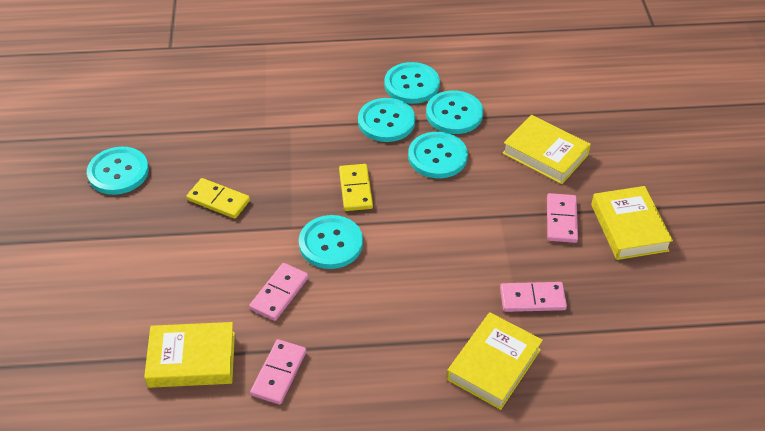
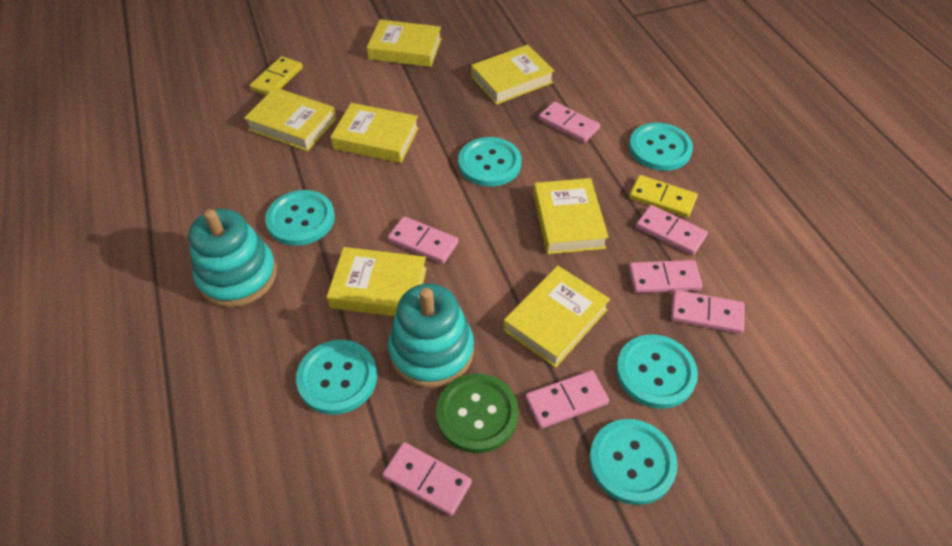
green button: none = 0 -> [436,373,519,453] = 1
pink domino: [249,263,308,321] [250,339,306,405] [500,282,567,312] [547,193,578,243] = 4 -> [382,442,472,516] [388,216,459,264] [525,370,609,429] [539,101,600,143] [629,260,703,293] [636,205,708,255] [671,290,745,334] = 7
turquoise stacking toy: none = 0 -> [188,209,277,307] [388,283,474,388] = 2
yellow book: [144,322,235,388] [447,312,543,410] [503,115,591,184] [591,186,673,260] = 4 -> [244,87,336,151] [327,247,427,316] [331,103,419,163] [367,20,442,67] [471,45,554,105] [503,266,610,368] [533,178,609,254] = 7

